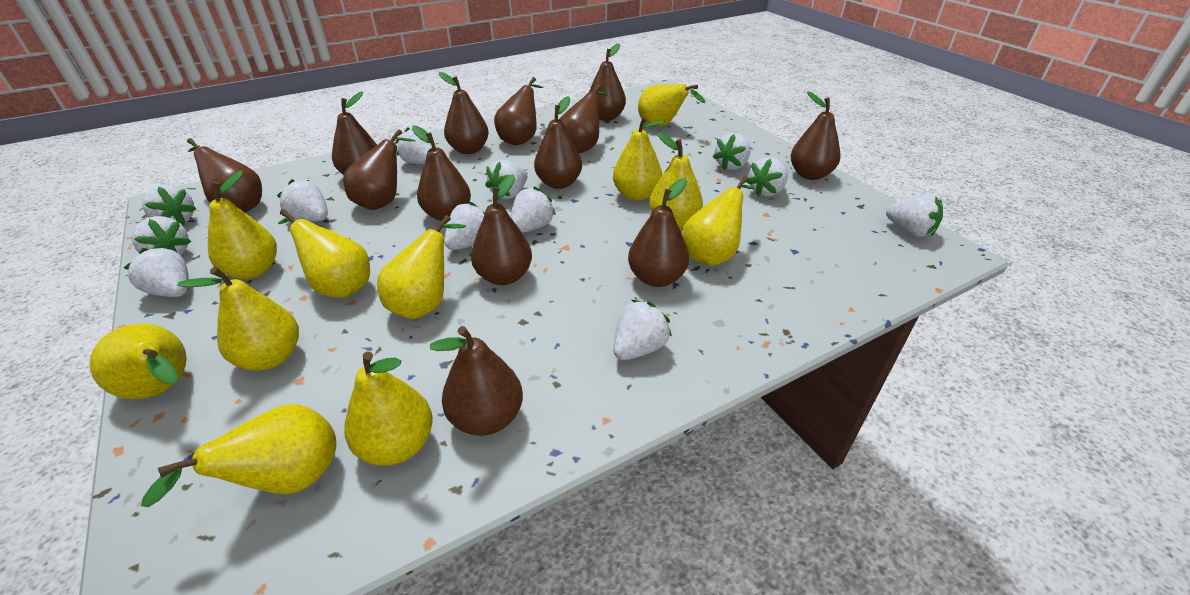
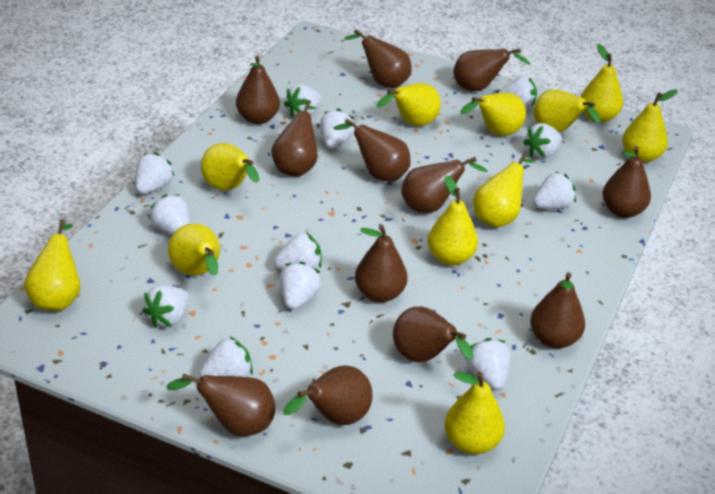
brown pear: [187,138,262,212] [332,91,377,175] [343,129,416,210] [412,125,471,221] [430,326,523,436] [439,72,489,154] [471,174,532,285] [494,77,543,145] [534,96,582,189] [559,84,608,153] [589,43,626,121] [628,178,689,287] [791,92,840,180] = 13 -> [166,373,275,437] [236,55,280,124] [271,100,318,176] [283,366,373,425] [333,118,411,182] [344,29,412,88] [355,225,408,302] [393,307,474,362] [401,157,488,213] [453,49,530,91] [530,272,585,349] [602,146,651,218] = 12

